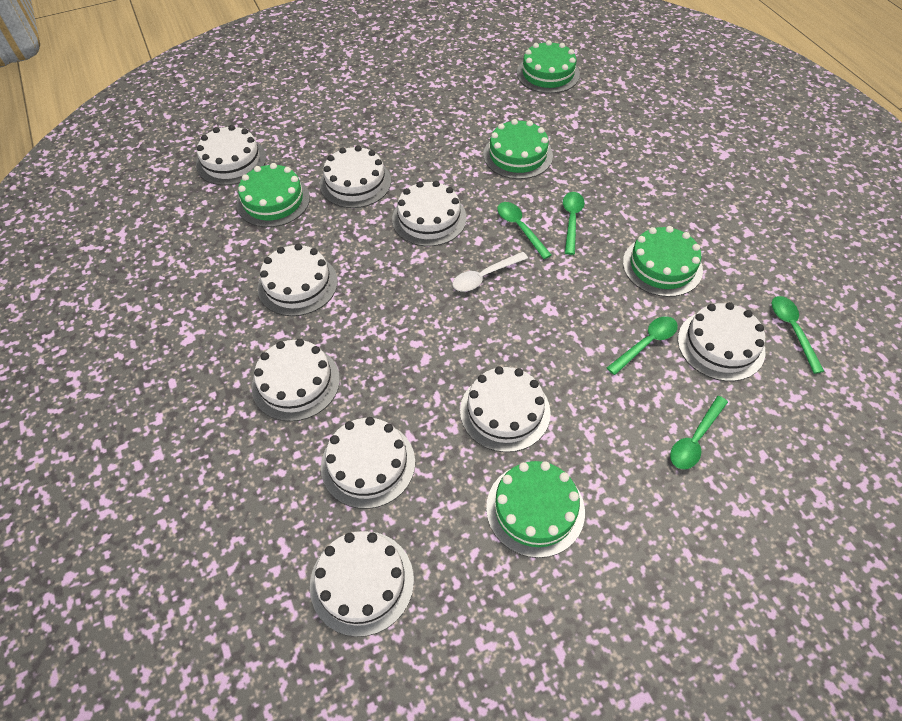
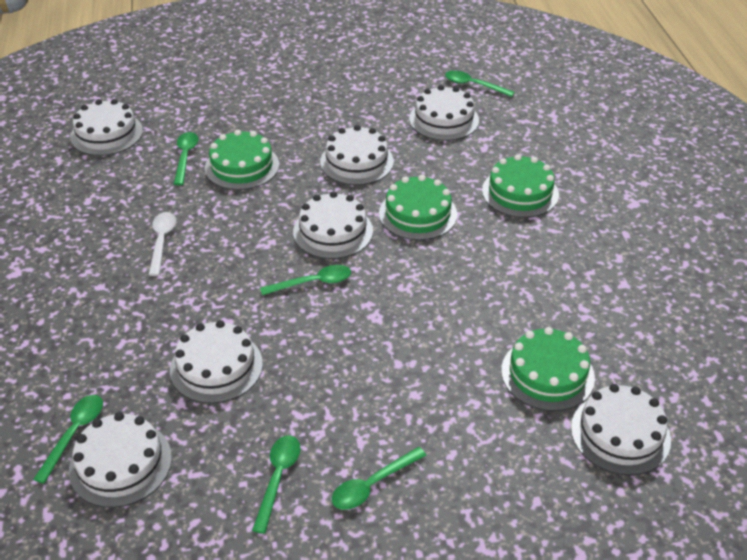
green cake: [236,163,310,227] [483,119,553,179] [486,461,585,558] [517,40,580,93] [623,226,703,297] = 5 -> [205,130,279,190] [379,175,457,240] [482,154,559,218] [501,327,595,411] = 4
green spoon: [497,202,551,259] [563,192,585,255] [607,316,678,375] [670,396,728,469] [772,296,824,374] = 5 -> [33,395,103,484] [174,132,198,185] [252,436,301,534] [260,265,351,295] [332,447,426,510] [445,70,515,97] = 6
white cake: [196,125,266,185] [252,339,340,422] [257,244,338,316] [310,531,414,637] [320,145,391,208] [321,417,415,509] [392,181,466,246] [460,366,551,452] [678,302,765,381] = 9 -> [69,412,172,508] [70,99,143,156] [170,320,263,404] [293,191,373,259] [320,125,394,185] [409,85,479,141] [571,384,671,475] = 7

